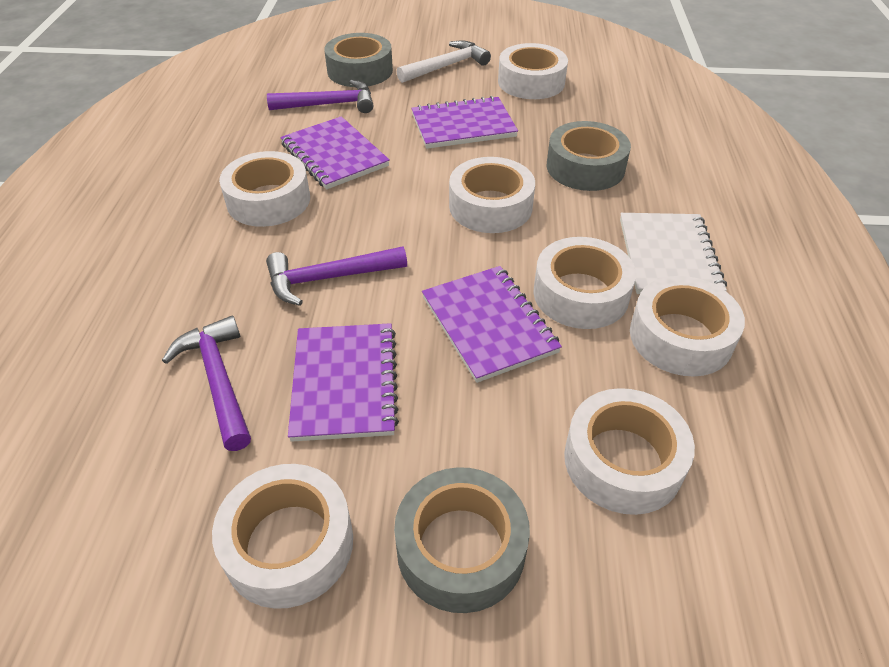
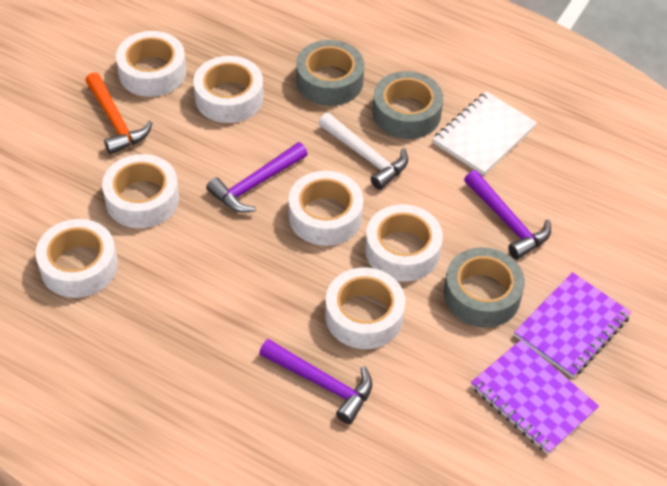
orange hammer: none = 0 -> [85,72,152,155] = 1
purple notebook: [280,116,390,189] [288,323,399,442] [411,96,518,149] [422,266,562,383] = 4 -> [471,340,599,454] [514,272,631,378] = 2

